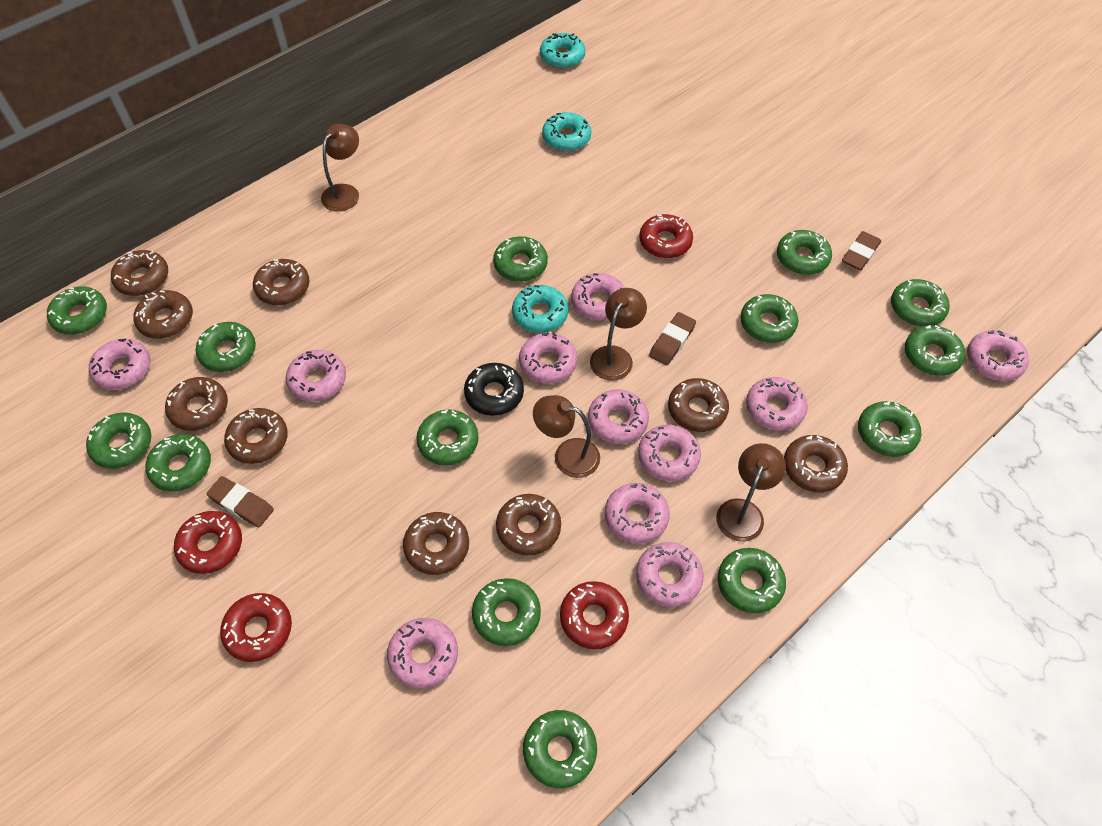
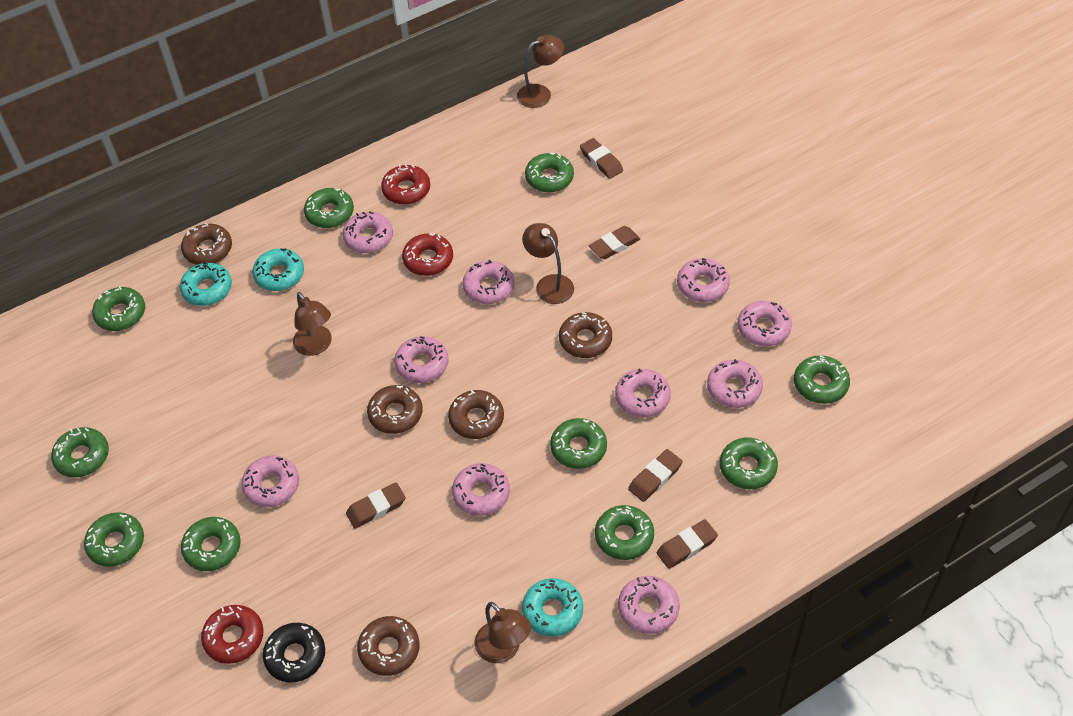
brown donut: [111,250,168,296] [134,290,193,339] [165,377,228,431] [224,408,288,464] [253,259,310,305] [403,512,469,575] [496,494,561,556] [668,378,729,432] [784,435,848,493] = 9 -> [181,223,232,265] [357,616,420,676] [367,385,423,434] [448,390,504,439] [559,312,612,358] = 5
brown eraser: [206,476,274,528] [649,312,696,365] [842,231,881,270] = 3 -> [346,483,406,529] [580,138,623,179] [589,226,640,259] [628,449,683,502] [657,519,718,569] = 5
green donut: [47,286,107,335] [86,412,151,469] [146,434,211,492] [195,322,256,372] [416,409,479,466] [472,578,541,646] [493,236,548,282] [523,710,597,788] [718,548,786,613] [740,294,798,343] [777,230,832,275] [858,401,921,457] [891,279,950,327] [905,325,965,376] = 14 -> [51,427,109,478] [84,512,144,567] [92,286,145,331] [181,517,241,571] [304,188,354,228] [525,153,574,193] [550,418,607,469] [595,505,654,560] [720,438,778,489] [794,355,850,404] = 10
pink donut: [89,339,150,390] [286,350,346,402] [387,618,458,689] [519,332,577,384] [571,273,625,321] [588,389,649,444] [605,483,670,544] [636,542,704,607] [638,425,701,481] [746,377,808,431] [967,330,1029,381] = 11 -> [241,455,299,507] [342,212,393,253] [394,336,449,383] [452,463,510,516] [463,260,515,304] [615,368,671,417] [618,576,680,634] [677,258,730,302] [707,359,763,408] [738,301,792,346] = 10
red donut: [174,511,242,574] [220,593,292,662] [560,581,629,649] [639,214,693,258] = 4 -> [201,605,264,664] [381,164,430,205] [402,233,453,276] = 3

